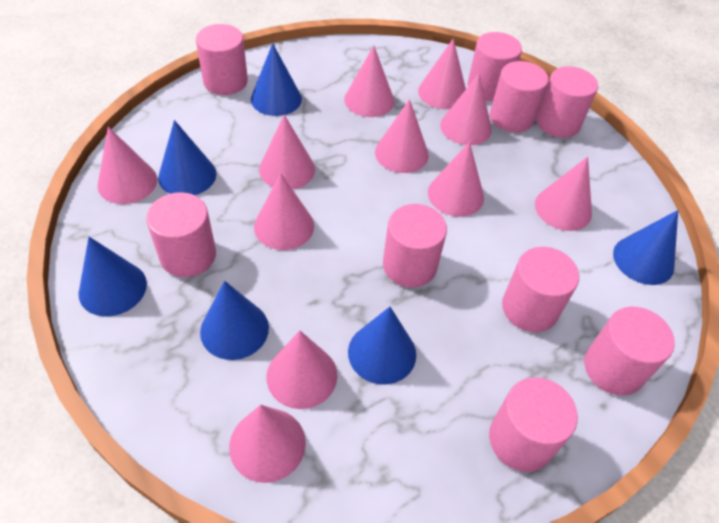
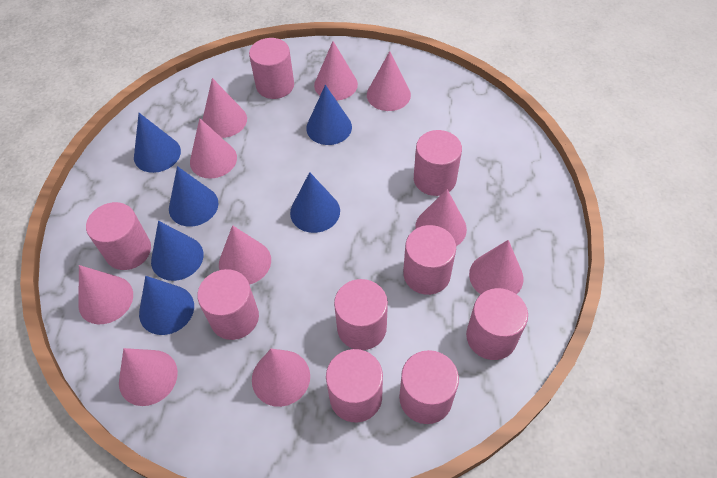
pink cone: [97,127,157,204] [229,405,306,483] [254,173,314,250] [259,114,315,189] [266,331,337,409] [344,46,395,117] [375,99,429,173] [418,39,466,109] [428,142,484,217] [440,74,492,145] [535,156,592,231] = 11 -> [78,265,133,324] [119,348,178,406] [190,118,237,179] [202,78,247,138] [219,225,271,285] [252,349,310,407] [314,41,358,101] [367,51,411,111] [415,189,467,246] [469,240,524,295] = 10

